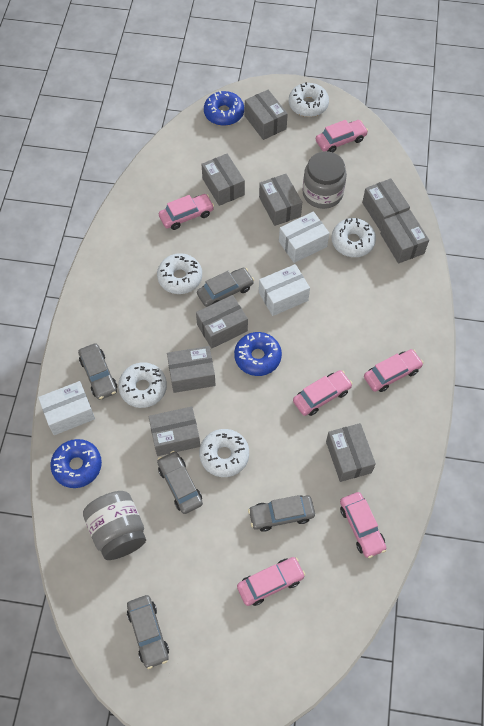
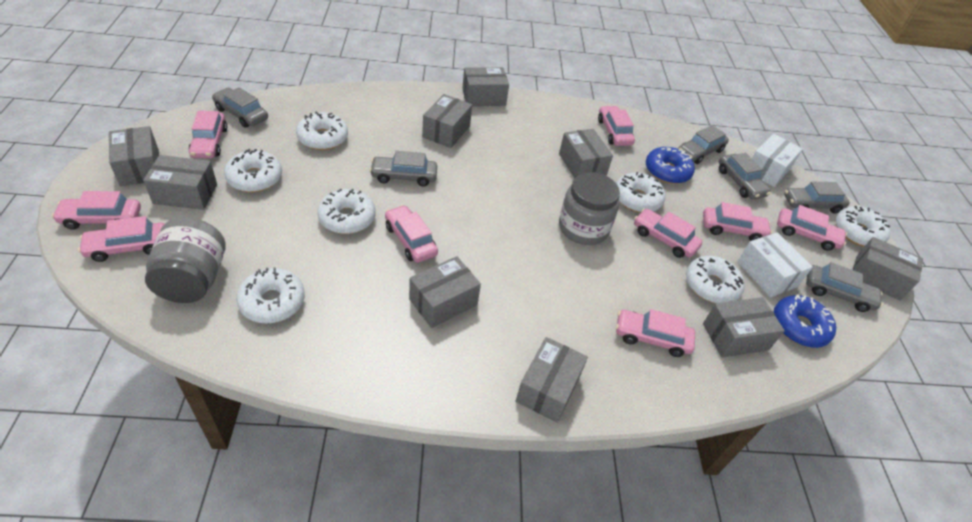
blue donut: [50,439,102,488] [204,91,244,126] [234,332,282,376] = 3 -> [646,147,695,184] [774,294,836,348] = 2
grey car: [78,343,117,400] [127,595,169,669] [157,451,203,514] [197,268,254,307] [248,495,315,532] = 5 -> [212,87,268,128] [370,151,437,187] [678,125,729,164] [719,153,771,199] [784,182,850,214] [806,262,883,312] = 6
pink car: [159,194,214,230] [237,557,306,606] [293,370,353,416] [316,120,368,152] [340,492,386,558] [364,349,424,392] = 6 -> [52,191,141,230] [78,216,165,262] [188,111,227,158] [385,205,438,263] [598,106,635,146] [616,309,695,357] [634,209,702,258] [703,202,772,241] [777,205,847,251] = 9
white box: [38,381,95,435] [259,264,310,316] [279,211,329,263] = 3 -> [737,232,813,297] [752,134,803,187] = 2
white donut: [118,362,167,408] [157,253,202,294] [199,429,249,477] [289,82,329,117] [332,218,376,257] = 5 -> [224,149,282,192] [236,267,305,324] [296,111,348,150] [317,189,375,234] [616,172,666,213] [686,256,745,303] [836,206,891,247] = 7

